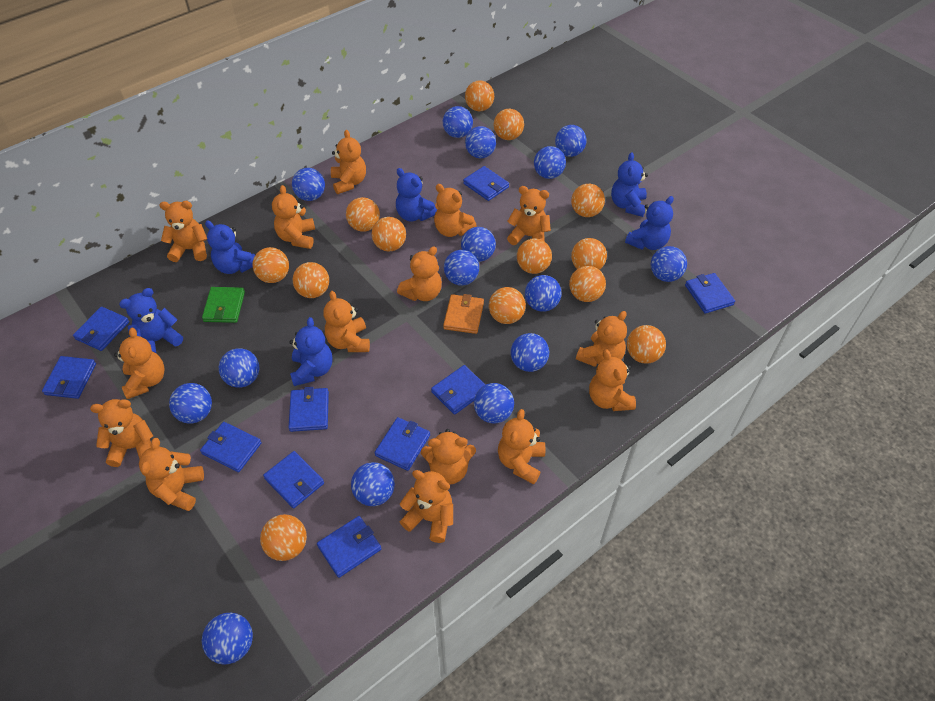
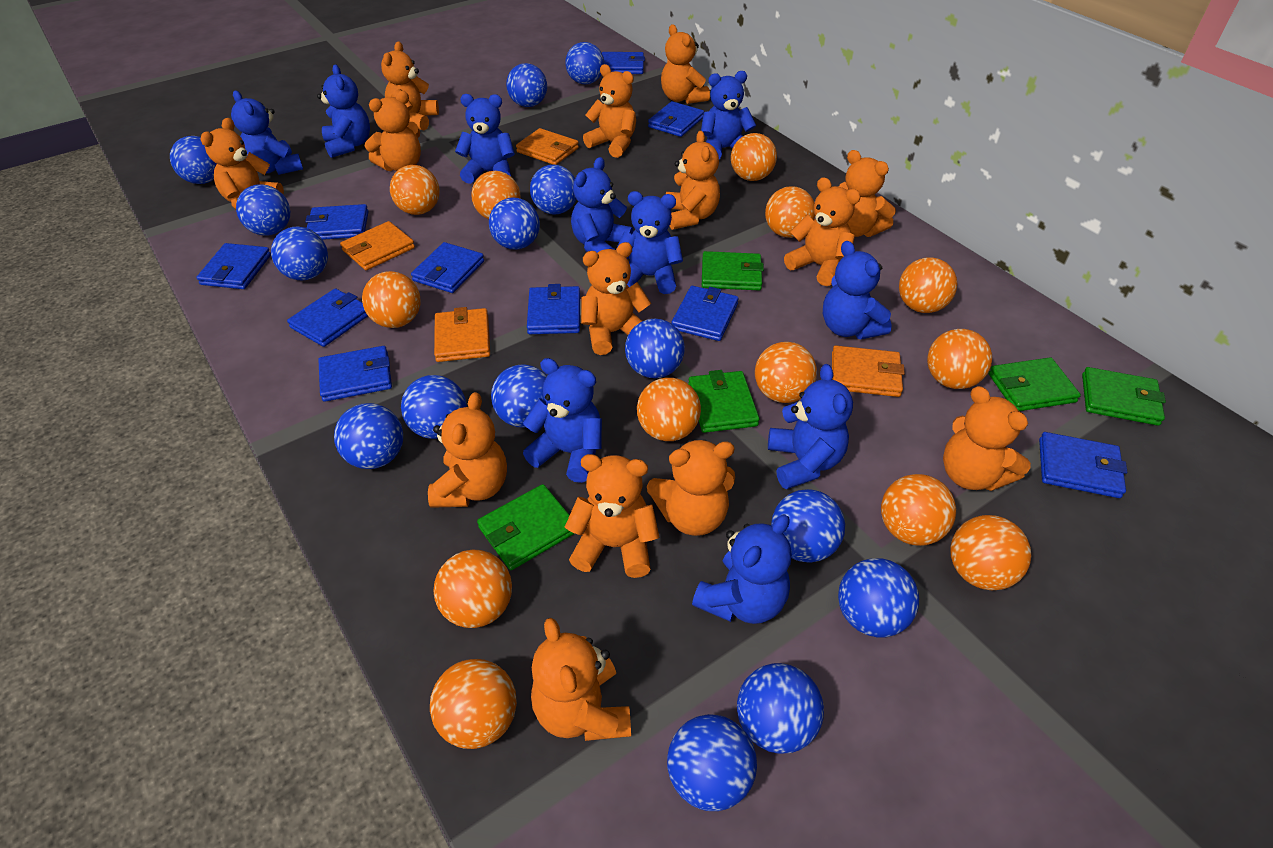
blue teddy bear: [119,288,183,353] [205,221,255,274] [289,317,332,386] [396,168,437,222] [611,152,648,217] [625,196,674,250] = 6 -> [231,90,303,175] [317,64,370,158] [455,94,515,184] [523,358,602,483] [571,157,633,253] [616,191,683,294] [692,514,792,624] [701,71,756,159] [768,364,853,489] [823,241,892,339] = 10
green wallet: [202,287,245,323] = 1 -> [477,484,575,570] [688,370,760,433] [702,251,764,290] [989,357,1081,411] [1082,367,1166,426] = 5
orange teddy bear: [90,399,153,467] [114,328,165,399] [139,438,204,511] [159,201,207,262] [272,185,315,249] [324,291,370,352] [331,130,366,194] [397,246,442,301] [400,470,453,543] [421,429,476,485] [434,184,477,237] [498,409,545,484] [507,186,551,245] [576,311,627,367] [589,349,636,411] = 15 -> [201,118,284,209] [365,91,421,171] [381,41,439,131] [428,392,507,508] [531,618,631,741] [565,454,659,578] [581,242,651,355] [583,64,636,158] [647,440,735,536] [661,24,710,104] [666,131,720,230] [784,177,861,286] [839,150,896,237] [943,386,1031,491] = 14
orange wallet: [443,294,484,334] = 1 -> [340,221,415,270] [434,307,490,362] [516,128,579,165] [832,346,905,397] = 4

